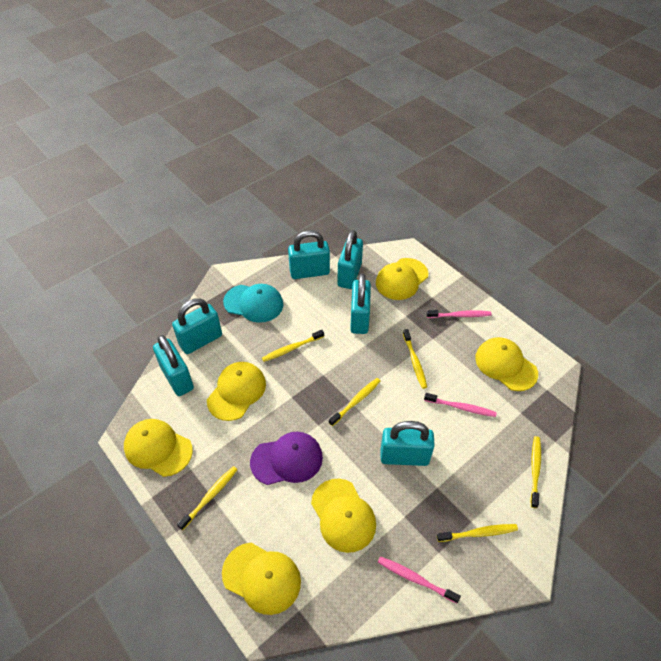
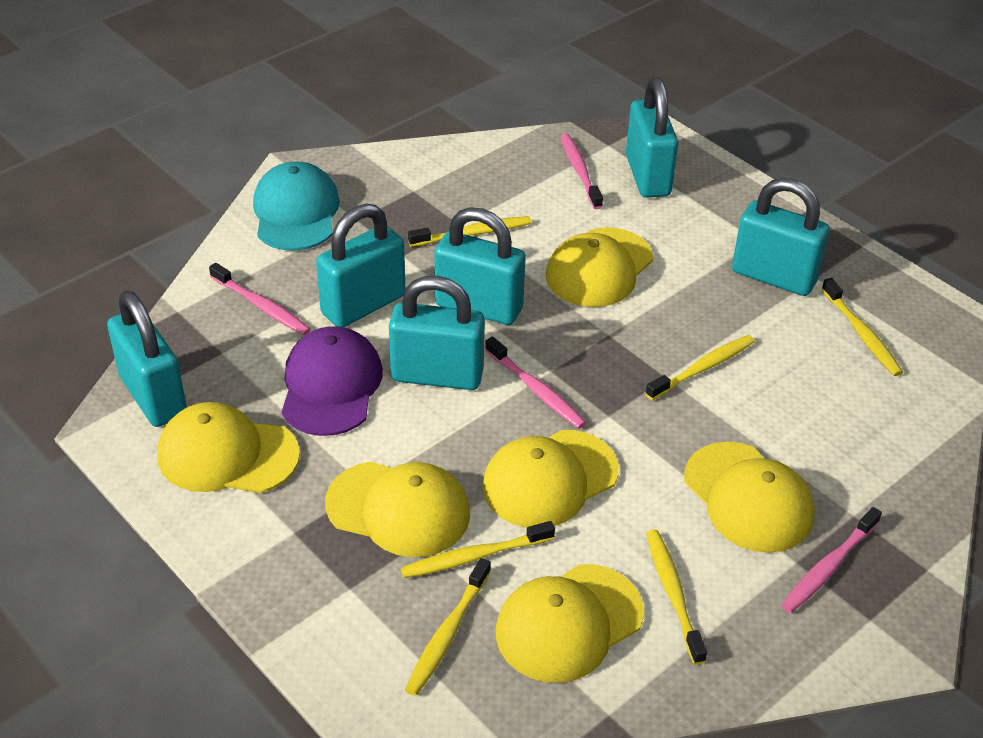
pink toothbrush: [378,556,461,604] [424,393,497,417] [427,310,492,318] = 3 -> [209,263,311,335] [485,337,586,429] [560,134,603,209] [781,507,882,613] = 4

